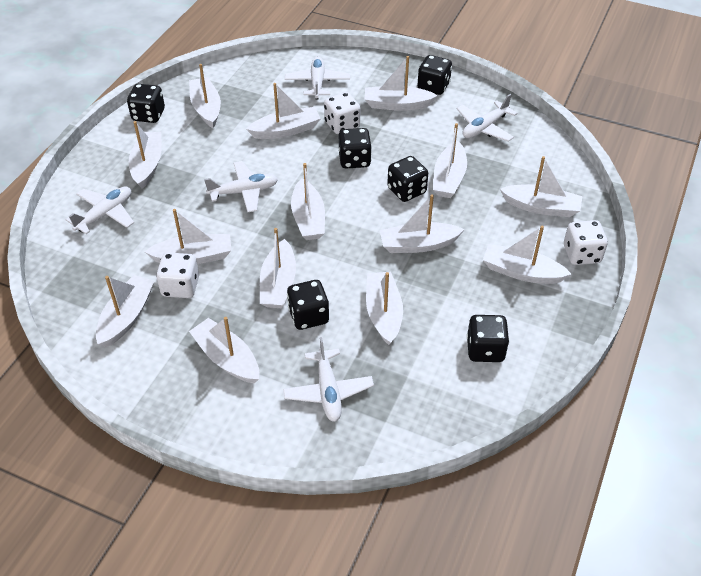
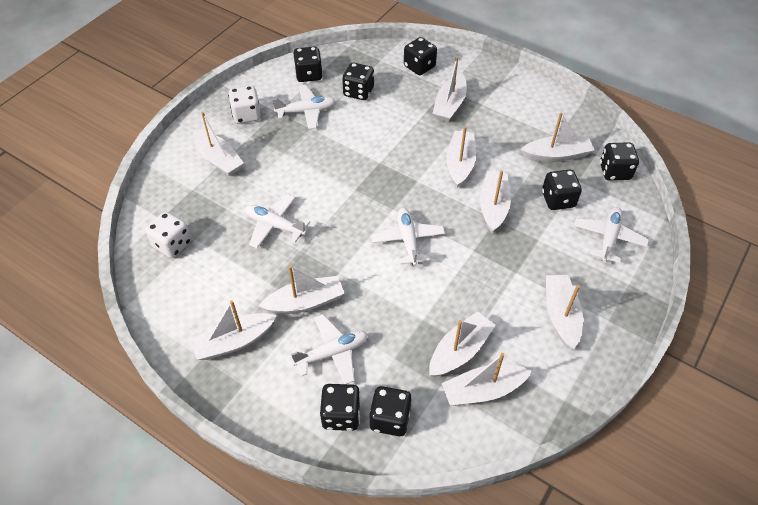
black dice: [127,84,165,123] [287,280,329,330] [339,128,372,168] [387,156,428,202] [417,55,452,95] [467,315,509,362] = 6 -> [294,46,323,82] [320,384,361,431] [342,63,374,100] [369,386,412,436] [404,37,437,75] [542,170,582,210] [600,142,639,180] = 7
white boat: [96,275,155,347] [129,121,162,189] [145,209,232,264] [189,64,221,128] [189,317,259,383] [246,83,321,139] [260,228,296,308] [291,163,325,240] [365,56,438,111] [366,272,403,345] [380,194,465,253] [433,123,467,198] [483,226,571,284] [500,156,582,217] = 14 -> [190,300,277,360] [192,112,244,176] [259,265,344,314] [429,311,496,377] [432,57,467,122] [442,353,532,406] [446,126,476,188] [480,170,511,233] [521,113,594,162] [546,275,583,349] = 10
white dice: [156,252,199,298] [324,92,360,134] [564,220,608,265] = 3 -> [145,212,191,258] [228,86,261,123] = 2

